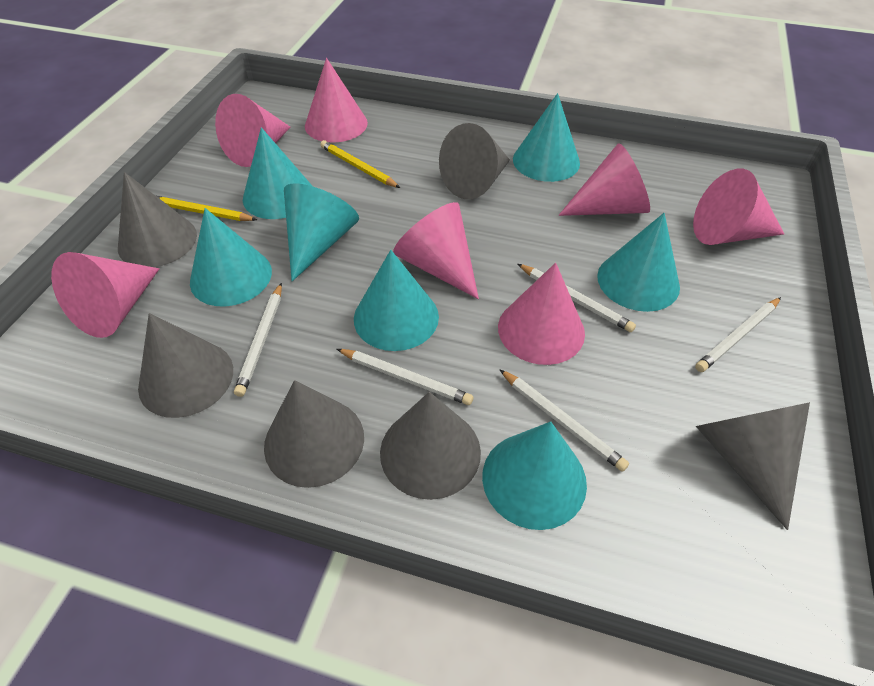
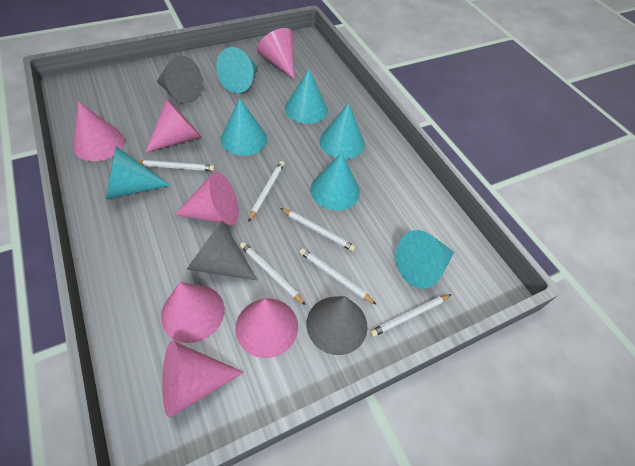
grey cone: [118,172,197,267] [138,313,233,418] [264,380,364,488] [380,392,481,500] [439,123,510,199] [696,402,810,530] = 6 -> [156,56,203,104] [187,220,257,280] [306,296,367,355] = 3
white pencil: [234,283,282,397] [337,349,473,405] [499,369,629,472] [518,264,636,332] [695,297,781,372] = 5 -> [138,160,215,171] [240,242,306,305] [248,161,285,222] [280,208,356,251] [299,248,377,305] [370,294,452,337] = 6
yellow pencil: [157,196,257,221] [320,140,400,188] = 2 -> none = 0

